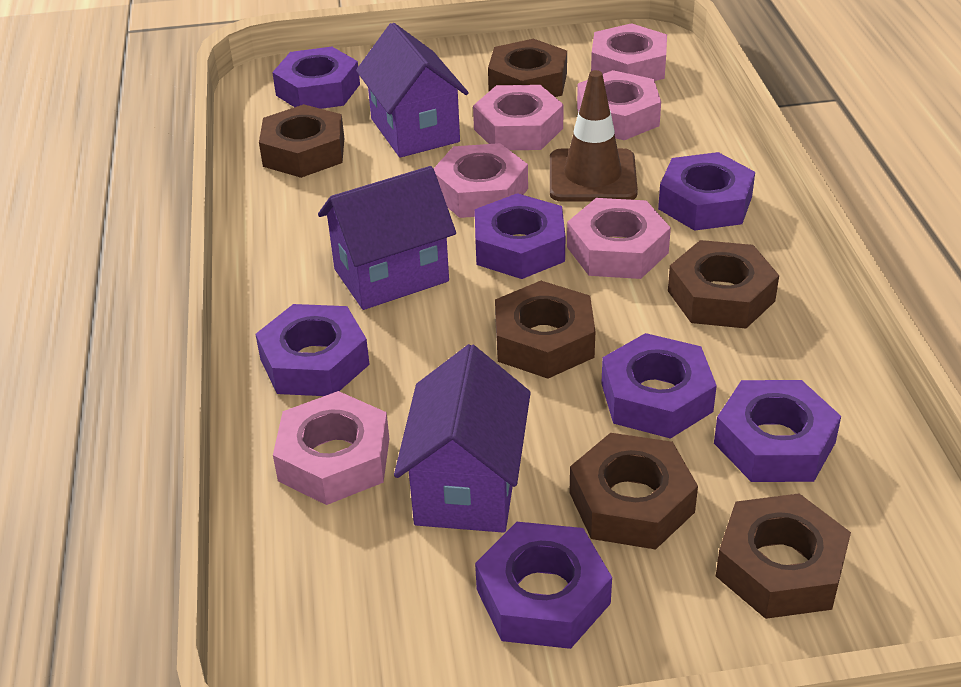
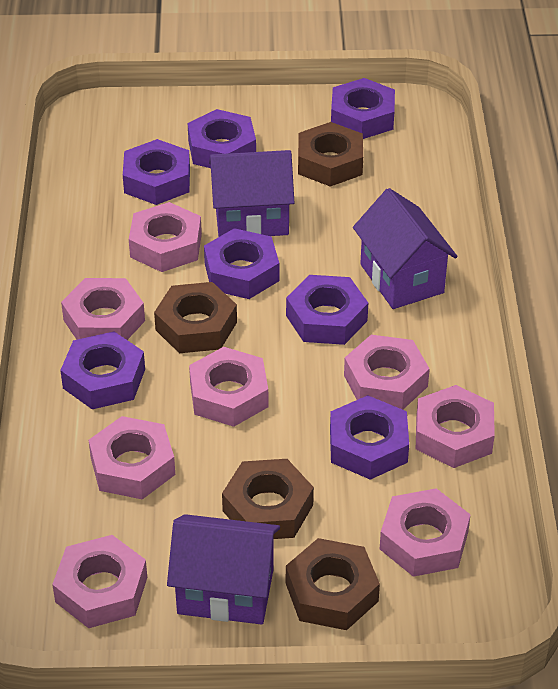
brown nut: [259,104,344,178] [488,39,567,97] [495,281,595,379] [570,433,698,549] [668,240,779,328] [716,493,851,619] = 6 -> [154,282,237,353] [222,459,314,539] [286,538,380,630] [298,122,363,187] = 4
brown traffic cone: [550,70,638,202] = 1 -> none = 0
pink nut: [273,391,390,505] [434,143,528,218] [473,85,564,150] [567,198,671,279] [577,70,661,140] [591,23,667,81] = 6 -> [52,535,147,628] [61,278,145,340] [89,416,175,499] [129,202,202,272] [189,347,268,427] [344,335,430,410] [380,488,471,577] [416,385,495,468] = 8

